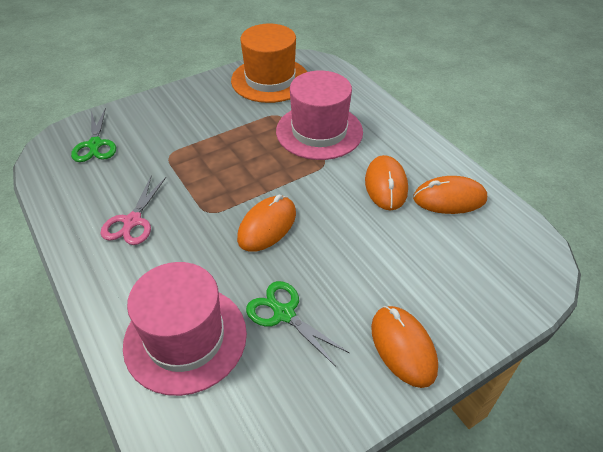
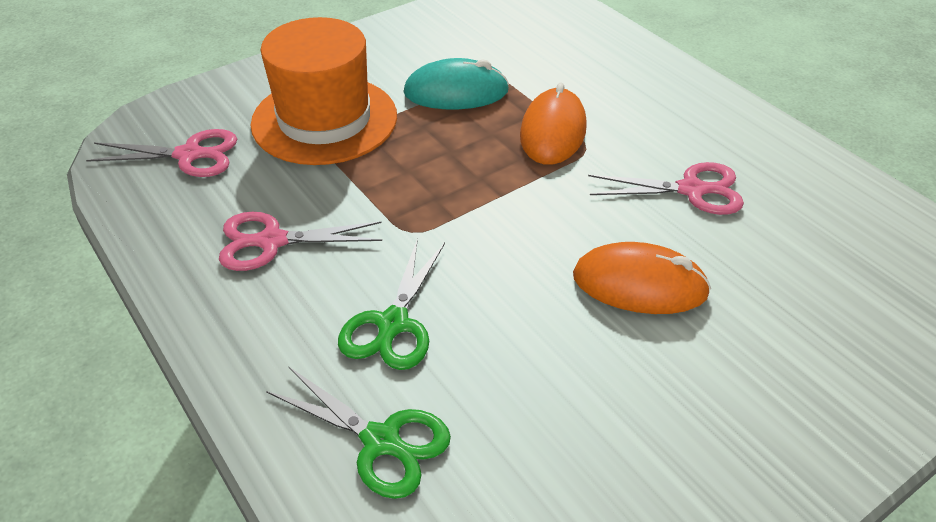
orange mouse: [237,195,296,252] [365,155,408,211] [371,306,438,388] [413,176,487,214] = 4 -> [520,83,587,165] [573,242,711,314] = 2
pink hat: [123,262,247,396] [276,70,363,160] = 2 -> none = 0
pink scissors: [100,175,166,245] = 1 -> [86,129,237,177] [219,212,382,271] [588,162,744,215] = 3
turquoise mouse: none = 0 -> [403,58,509,109] = 1

